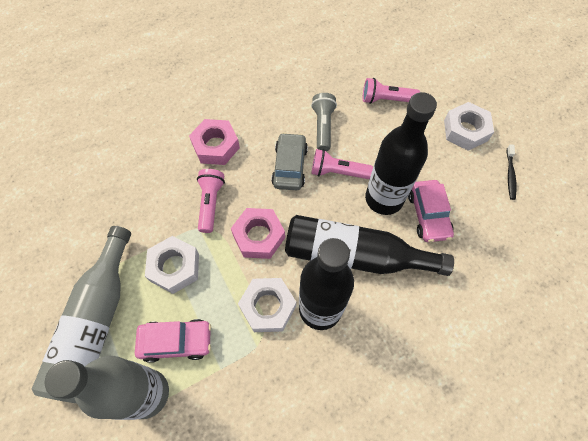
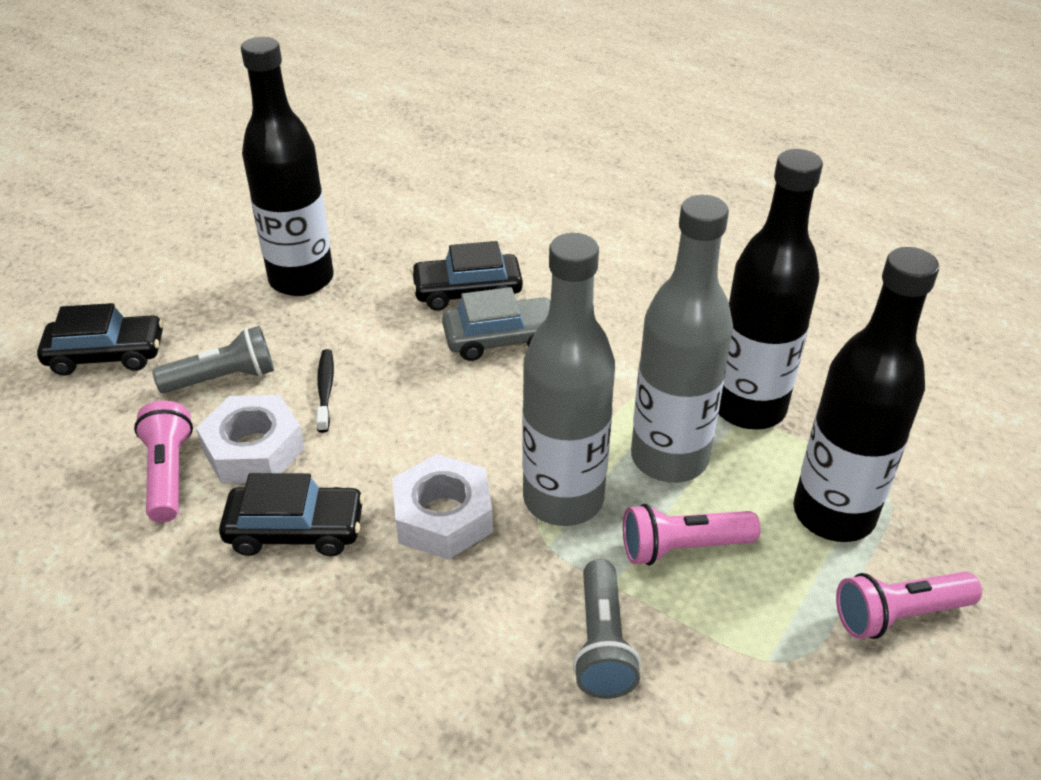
black car: none = 0 -> [37,303,164,376] [219,473,365,556] [410,241,523,311] = 3
grey flashlight: [311,93,337,151] = 1 -> [152,326,274,393] [573,559,641,699] = 2
pink car: [135,319,211,363] [408,180,454,242] = 2 -> none = 0
pink nut: [189,119,240,165] [231,208,285,259] = 2 -> none = 0
white nut: [145,236,199,294] [238,278,296,332] [444,102,494,151] = 3 -> [196,395,305,483] [392,454,493,560] = 2

